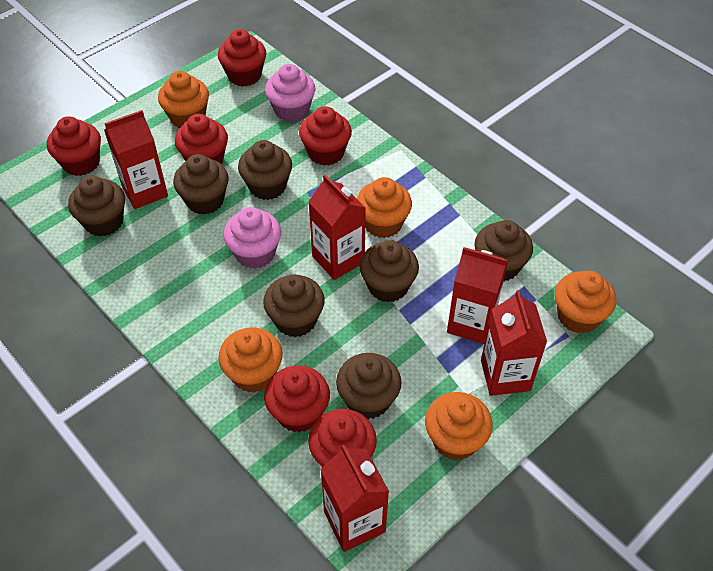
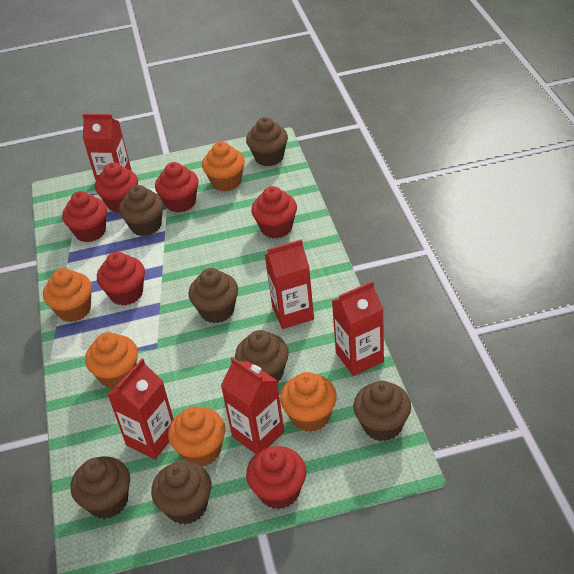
pink cupcake: [223,207,281,269] [265,64,315,122] = 2 -> none = 0

